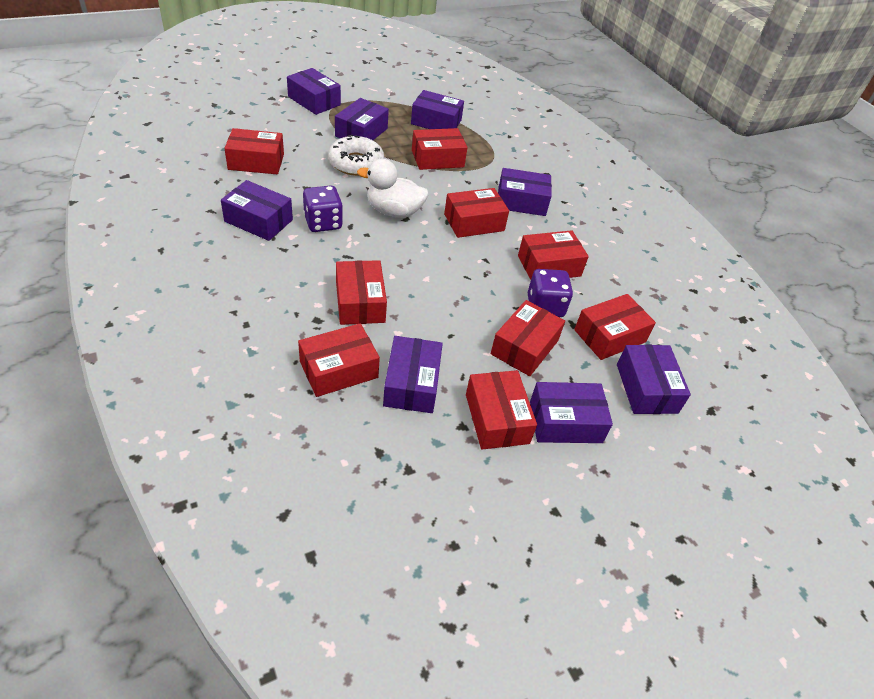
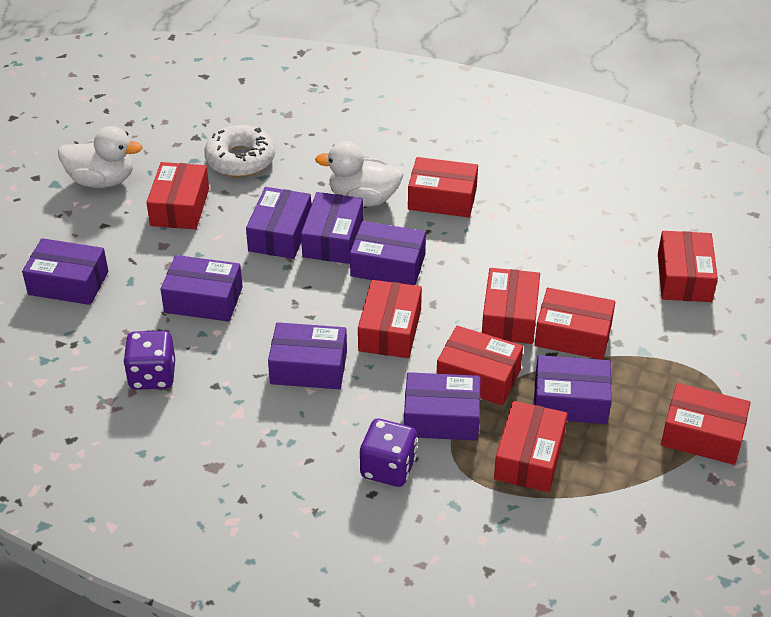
white duck: [357,159,429,218] = 1 -> [58,126,143,188] [315,141,403,206] = 2

